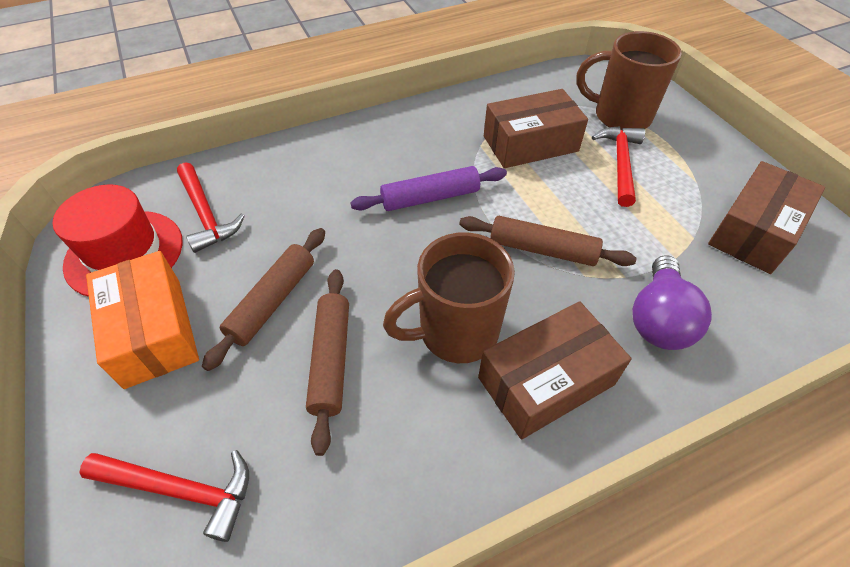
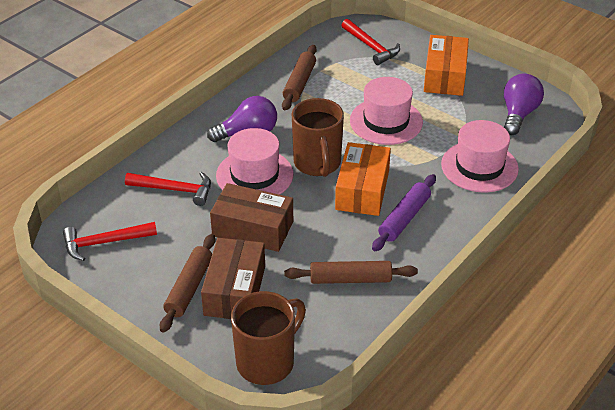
brown box: [478,301,632,439] [484,89,588,168] [708,161,825,274] = 3 -> [201,238,265,319] [210,183,293,252] = 2
orange box: [86,251,199,389] = 1 -> [335,142,391,216] [424,35,469,96] = 2
pink hat: none = 0 -> [216,128,294,195] [350,77,423,145] [441,120,519,192] = 3
purple light bulb: [632,255,712,350] = 1 -> [207,96,277,142] [504,74,544,135] = 2
red hat: [53,184,183,297] = 1 -> none = 0

